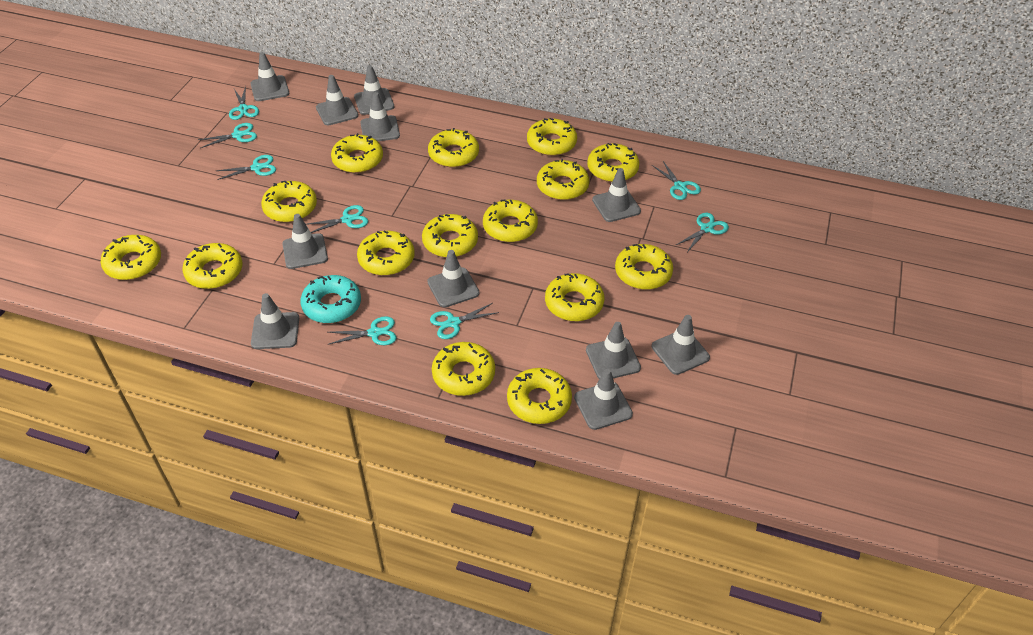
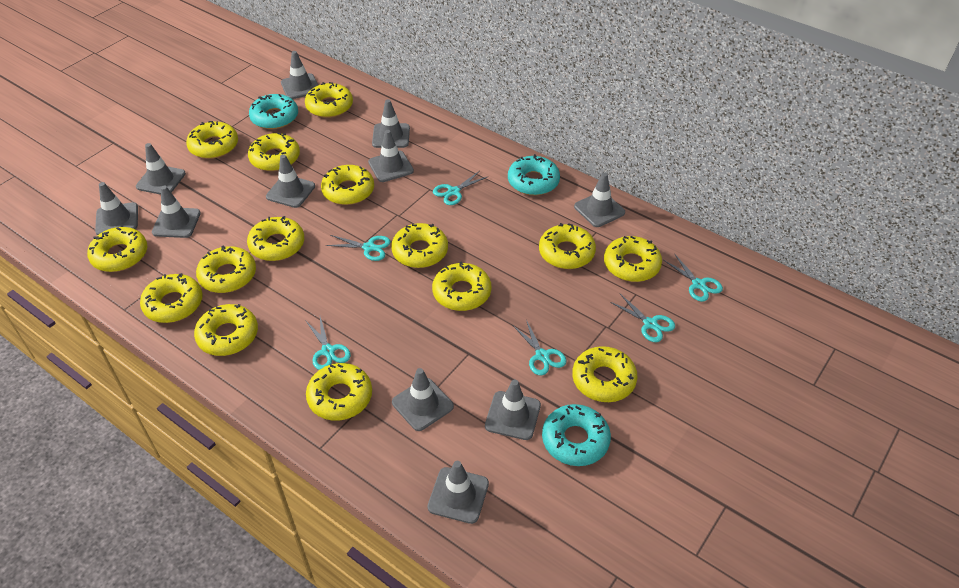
turquoise donut: [300,275,361,323] = 1 -> [249,94,298,129] [508,154,560,195] [542,404,611,466] = 3
turquoise scissors: [198,123,257,148] [216,155,276,180] [229,86,259,120] [307,205,368,233] [328,316,396,345] [430,303,499,339] [652,161,701,200] [676,213,729,252] = 8 -> [305,317,351,370] [326,235,391,261] [433,171,489,205] [513,320,567,375] [610,294,675,342] [664,253,723,302] = 6

